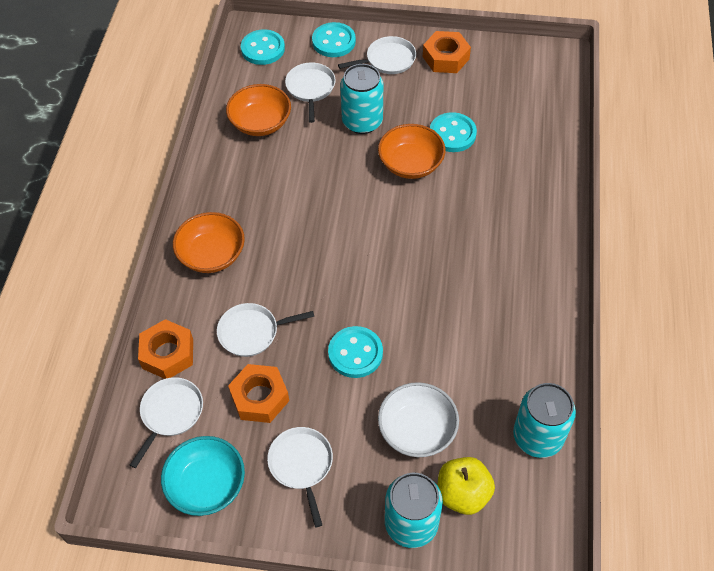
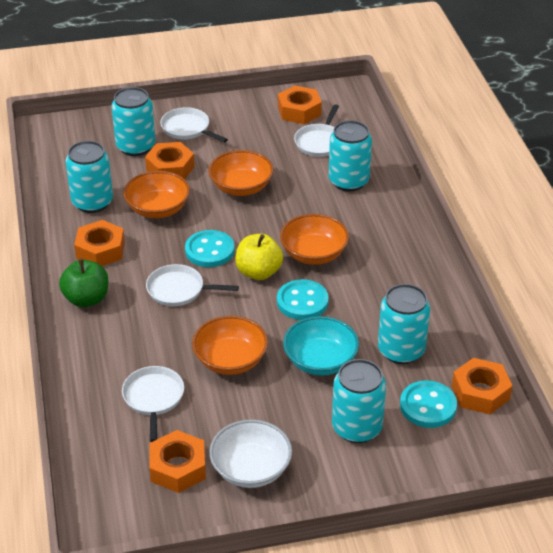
green apple: none = 0 -> [59,259,108,307] = 1
orange bowl: [173,212,245,273] [226,84,291,136] [378,124,446,179] = 3 -> [124,171,190,218] [192,316,268,375] [208,150,273,196] [280,214,349,265] = 4
orange nut: [138,319,193,379] [228,364,289,423] [423,31,471,73] = 3 -> [74,220,125,266] [145,142,195,179] [149,430,206,493] [278,86,322,124] [452,358,513,414] = 5
turquoise button: [241,29,285,65] [312,22,356,57] [328,326,383,378] [430,112,477,152] = 4 -> [185,230,235,267] [277,279,329,320] [400,380,457,428] = 3
turquoise can: [340,64,383,134] [385,473,443,548] [513,383,576,458] = 3 -> [66,141,113,213] [112,87,155,156] [329,120,372,192] [332,359,386,443] [378,284,430,364] = 5
white pan: [130,377,203,468] [217,303,314,357] [267,427,333,527] [285,62,336,123] [338,36,416,74] = 5 -> [122,366,184,442] [146,264,239,306] [160,107,228,142] [294,104,339,157] = 4

